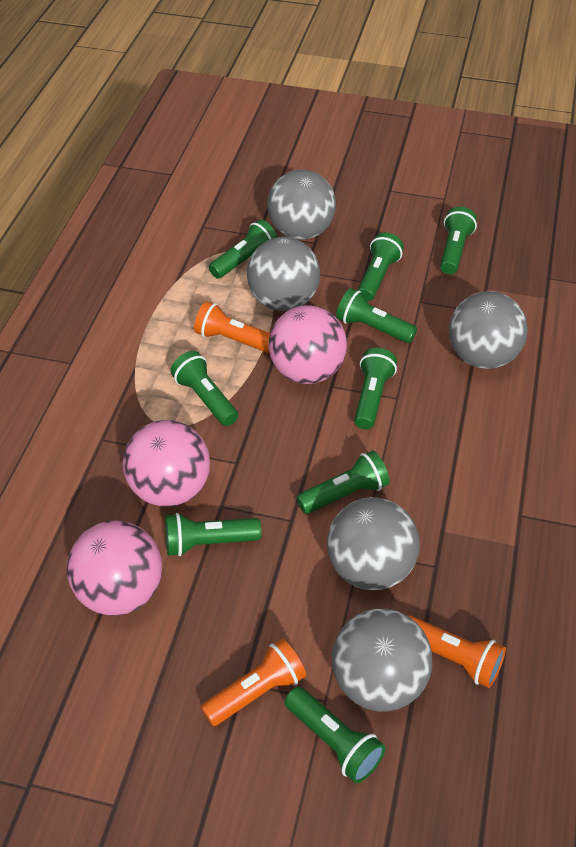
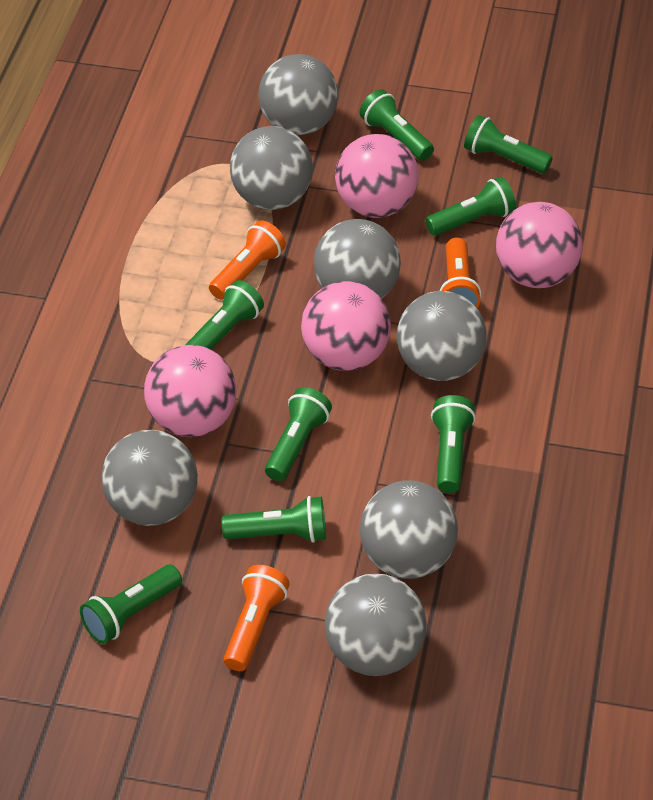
green flashlight: [165,513,262,556] [170,351,238,426] [209,219,277,279] [285,687,385,783] [296,450,390,514] [336,288,417,343] [354,348,397,429] [357,232,404,301] [440,207,477,274] = 9 -> [80,565,182,644] [185,280,264,350] [222,496,326,543] [265,387,332,481] [360,89,434,161] [425,177,516,236] [431,395,476,493] [464,115,553,174] = 8
grey ball: [247,237,320,311] [267,170,336,240] [327,497,420,590] [332,609,432,712] [449,291,528,369] = 5 -> [101,430,198,526] [230,126,313,210] [258,54,339,135] [314,219,401,299] [324,573,427,676] [360,480,458,579] [397,291,487,381] = 7
pink ball: [67,520,162,616] [123,420,210,507] [268,305,347,384] = 3 -> [144,345,237,437] [301,281,391,371] [335,134,418,218] [496,202,583,288] = 4

